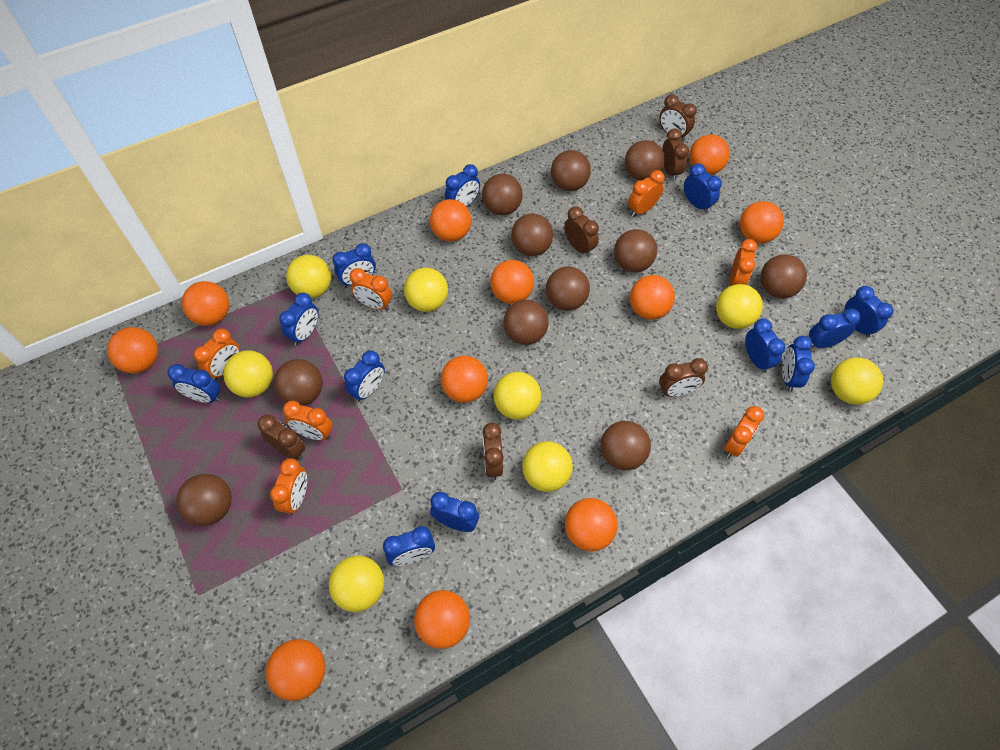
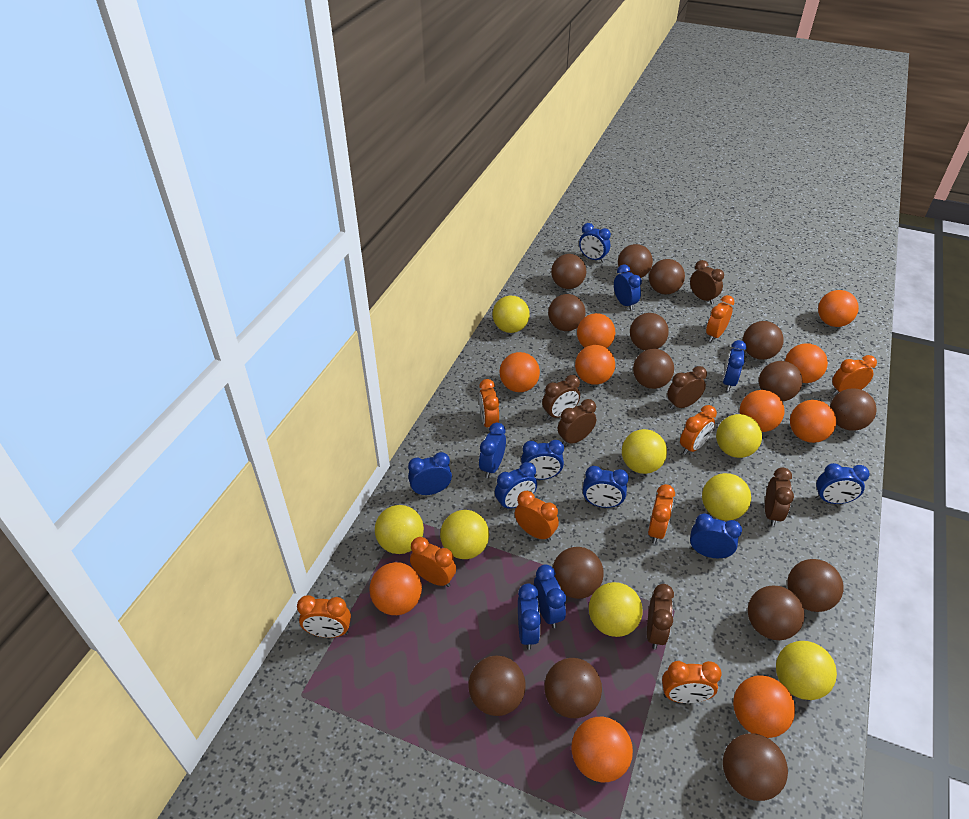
brown ball: [176,474,232,526] [274,359,323,406] [482,174,523,215] [503,300,549,345] [511,214,553,256] [546,267,590,311] [551,150,591,191] [601,421,651,470] [614,229,657,272] [625,140,665,180] [760,255,807,298] = 11 -> [468,656,526,716] [545,658,602,718] [548,294,586,331] [551,254,586,289] [553,547,603,599] [618,244,653,278] [630,313,669,351] [633,349,674,389] [649,259,685,295] [723,734,788,801] [743,321,784,360] [748,586,805,640] [759,361,803,401] [787,559,843,612] [830,388,876,431] = 15
orange ball: [107,327,158,373] [182,281,229,326] [266,639,325,701] [414,590,470,649] [430,199,471,242] [441,356,488,403] [490,260,534,304] [565,498,618,551] [630,275,675,319] [689,134,730,175] [740,201,784,243] = 11 -> [370,562,422,615] [499,352,540,392] [572,717,633,782] [575,345,615,385] [577,313,615,348] [733,675,795,738] [739,390,785,432] [785,343,828,383] [790,400,836,443] [818,290,859,327] = 10
orange clock: [193,329,240,380] [270,458,307,515] [283,401,333,440] [350,268,392,311] [628,170,665,217] [724,406,764,458] [730,239,757,286] = 7 -> [297,595,351,638] [410,537,456,587] [479,379,499,428] [515,491,559,541] [648,484,675,544] [662,661,722,703] [680,405,717,455] [706,295,734,342] [832,355,877,396] = 9

